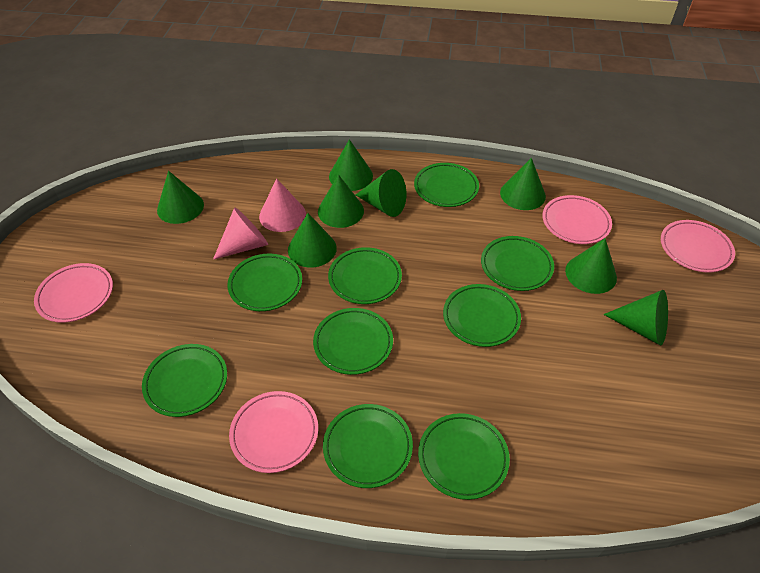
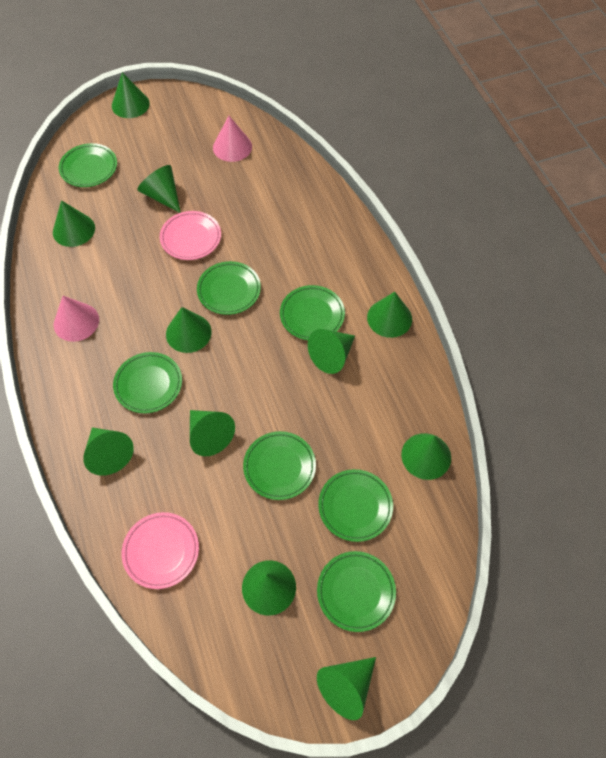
green cone: [157,171,204,224] [288,213,337,268] [318,174,364,228] [329,139,373,191] [356,169,406,217] [500,158,546,210] [565,238,617,294] [604,290,668,345] = 8 -> [53,200,95,247] [83,427,134,476] [112,72,150,118] [137,165,181,213] [166,307,212,353] [190,410,235,456] [242,560,296,616] [308,329,355,374] [317,657,376,720] [367,292,412,338] [401,433,451,480] = 11
green plate: [142,344,227,417] [227,254,302,311] [313,308,393,375] [323,404,413,488] [328,247,402,304] [414,163,479,207] [418,413,510,500] [443,284,521,347] [481,236,554,291] = 9 -> [59,143,117,187] [113,352,182,413] [197,261,261,315] [243,431,316,500] [280,285,345,340] [317,551,396,632] [318,469,393,542] = 7
pink plate: [34,263,113,323] [229,391,318,473] [542,195,612,244] [661,220,735,272] = 4 -> [122,512,199,589] [160,211,221,260] = 2

